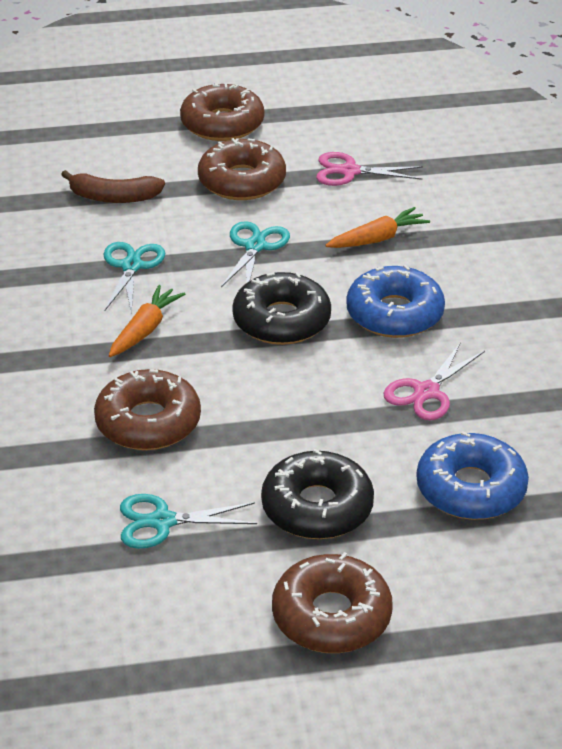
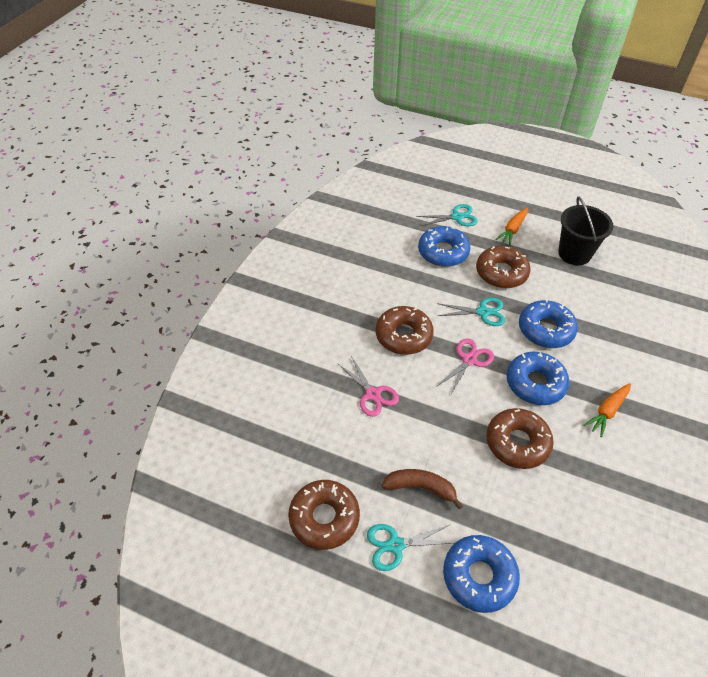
black bucket: none = 0 -> [558,196,613,265] = 1
black donut: [232,272,331,345] [261,449,374,539] = 2 -> none = 0
blue donut: [346,265,445,338] [416,431,529,520] = 2 -> [418,226,471,267] [443,535,520,613] [507,352,570,405] [519,299,578,348] = 4

